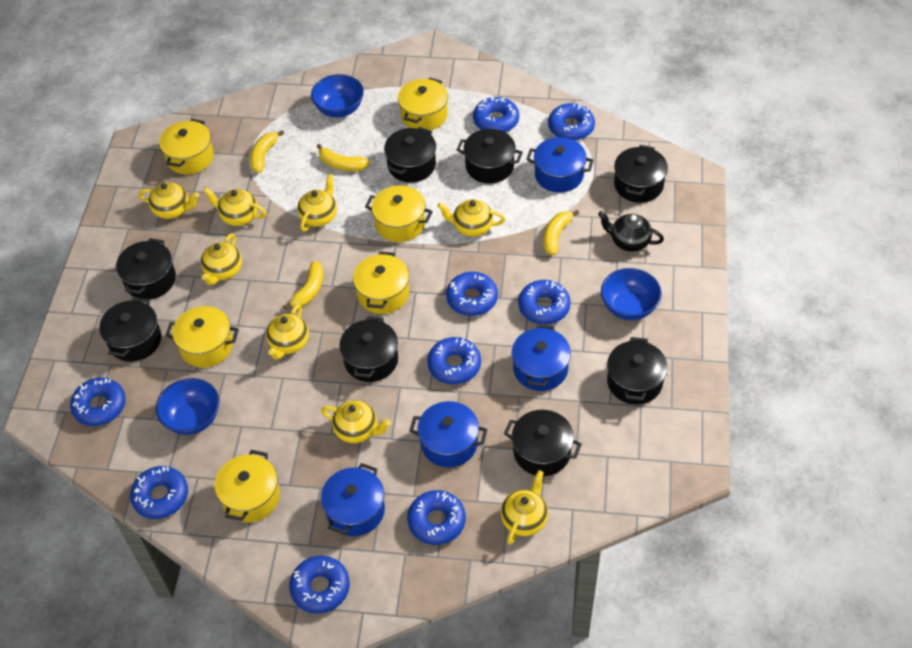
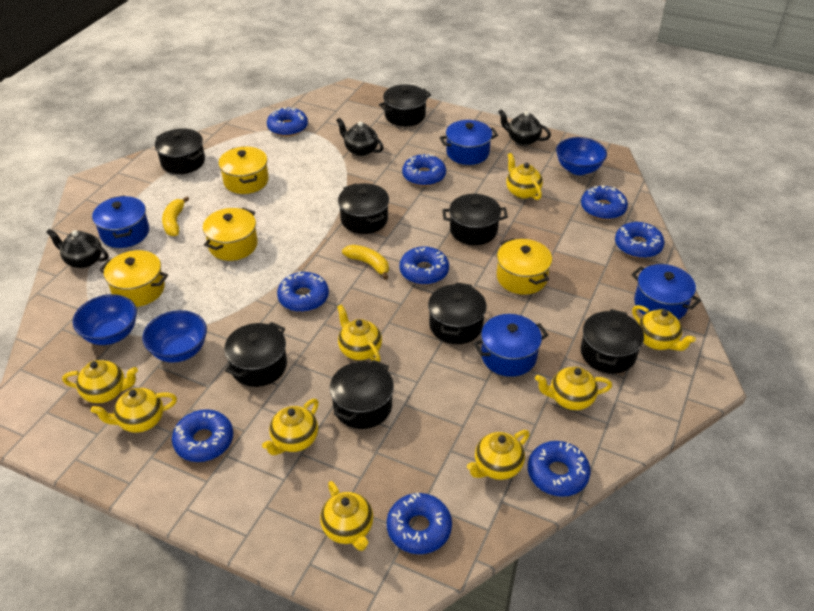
black teapot: [598,211,664,252] = 1 -> [46,229,108,268] [336,118,384,156] [499,110,551,146] = 3
yellow banana: [250,130,284,173] [283,261,324,310] [317,144,370,171] [543,210,579,256] = 4 -> [162,196,189,236] [342,245,389,280] = 2
yellow pot: [159,119,214,175] [165,306,239,368] [214,450,280,523] [353,251,409,314] [365,185,433,242] [398,77,448,130] = 6 -> [99,250,168,307] [203,208,258,261] [218,146,269,194] [497,238,552,295] = 4
yellow teapot: [138,182,199,219] [201,233,242,285] [203,188,267,226] [266,304,309,360] [297,174,337,232] [321,400,391,443] [437,199,505,237] [501,470,548,545] = 8 -> [62,360,138,403] [91,388,177,433] [262,399,319,455] [320,481,373,551] [337,304,382,362] [467,430,530,480] [506,153,543,200] [535,367,612,410] [632,305,696,351] = 9

